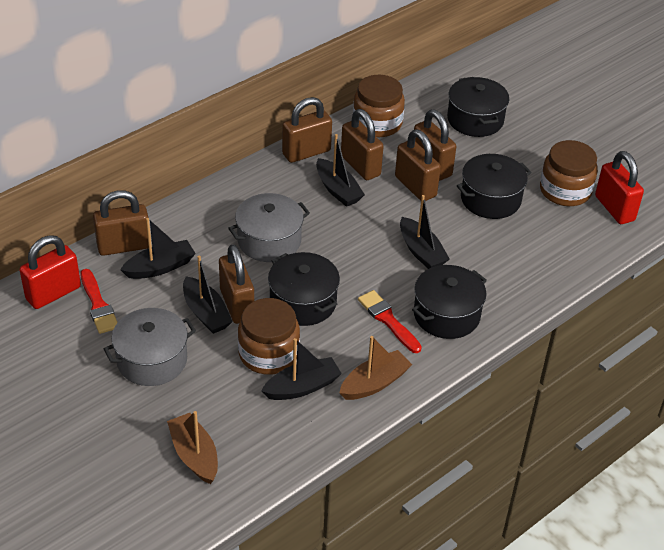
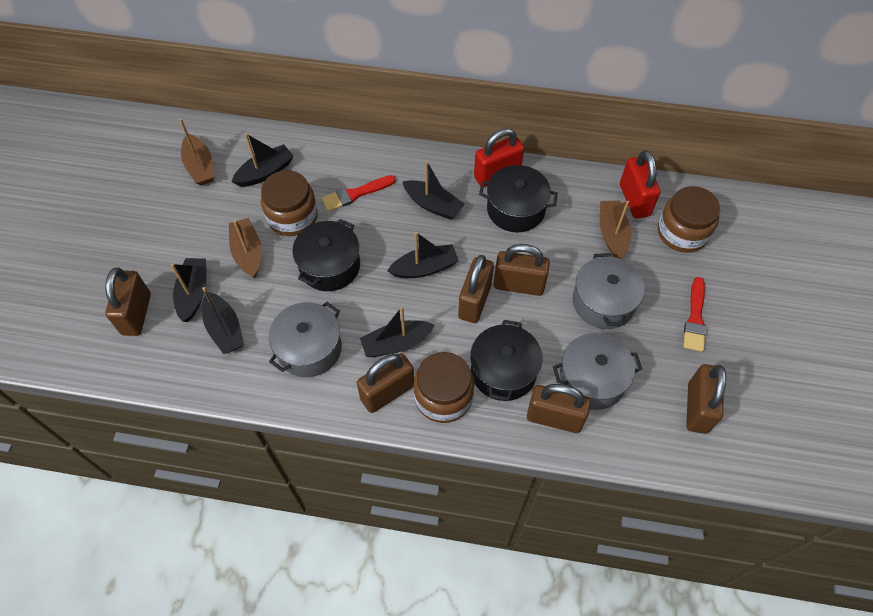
black boat: [120,218,196,279] [183,256,233,334] [261,338,342,400] [316,134,365,207] [400,195,450,269] = 5 -> [171,258,206,322] [202,287,244,354] [231,133,294,187] [360,307,435,357] [387,232,459,278] [403,160,465,220] = 6
black pot: [268,252,340,326] [412,265,487,339] [447,77,509,137] [457,154,532,219] = 4 -> [292,219,360,291] [470,320,543,401] [479,165,558,233] = 3
brown boat: [167,411,218,484] [340,336,412,400] = 2 -> [179,118,215,185] [229,218,262,278] [600,200,631,259] = 3
grey pot: [104,308,196,386] [228,193,310,262] = 2 -> [269,302,342,377] [553,333,642,410] [573,253,645,329] = 3

